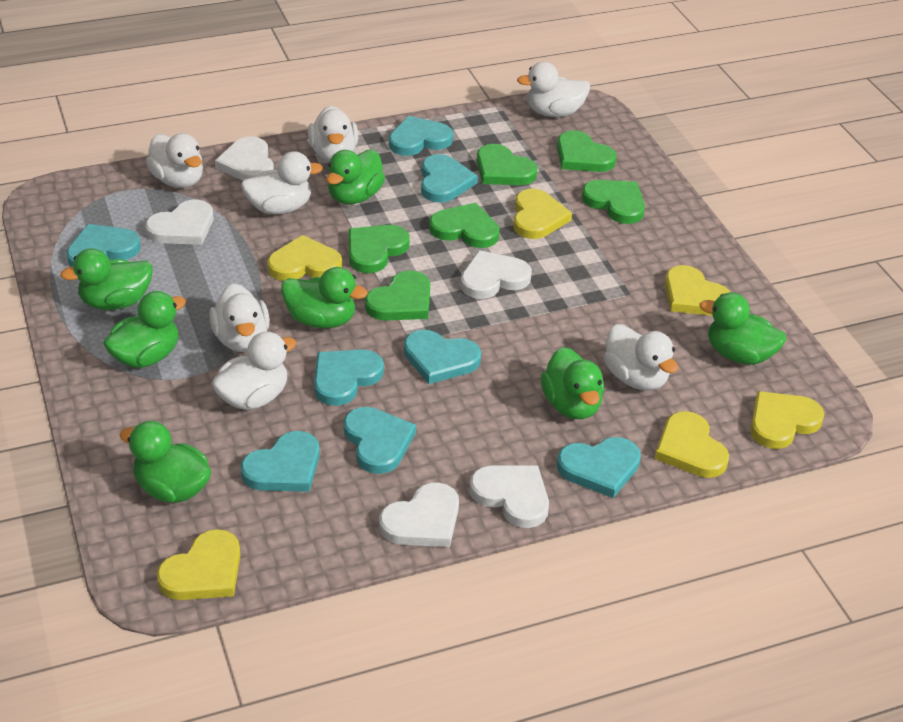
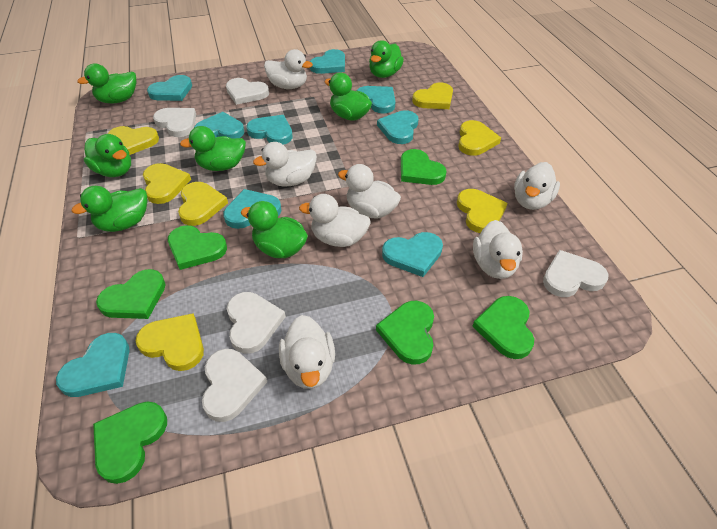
turquoise heart: [66,224,141,267] [241,431,320,492] [314,349,384,406] [344,407,416,474] [389,116,453,156] [404,330,481,384] [421,154,478,203] [557,437,641,498] = 8 -> [56,333,130,397] [147,75,192,101] [194,112,244,138] [223,189,282,229] [246,115,293,145] [310,49,345,74] [356,86,396,114] [377,110,418,144] [382,232,443,277] = 9
yellow heart: [157,529,240,600] [267,235,342,281] [513,189,572,239] [655,411,729,478] [665,265,730,316] [750,391,824,449] = 6 -> [107,126,159,155] [136,313,204,371] [143,163,191,204] [178,182,228,226] [412,82,453,109] [457,189,507,233] [458,120,501,156] = 7

